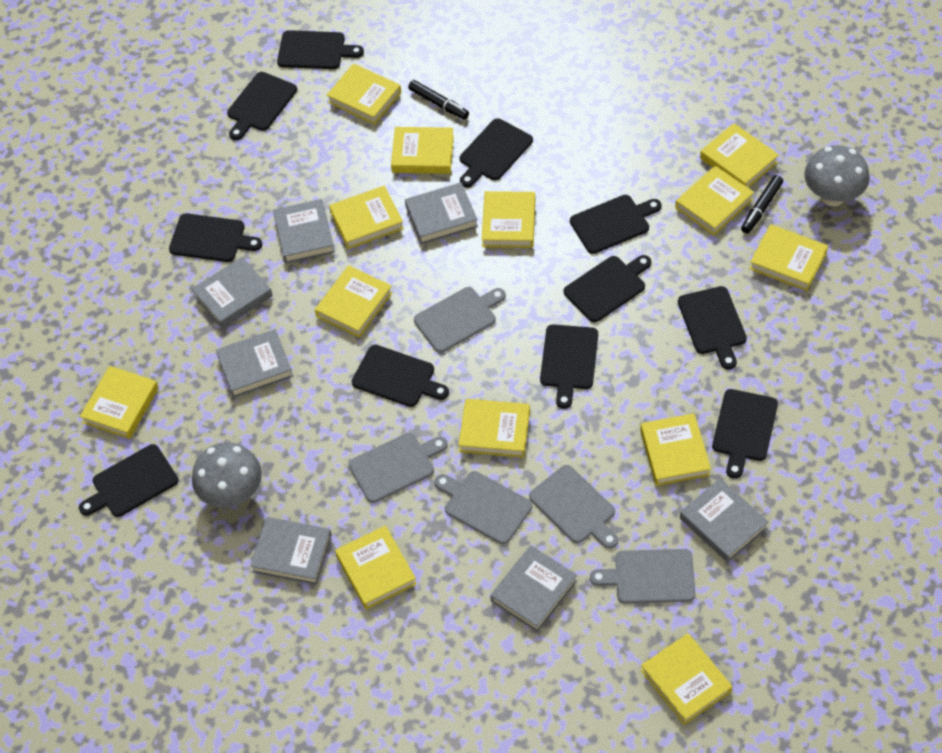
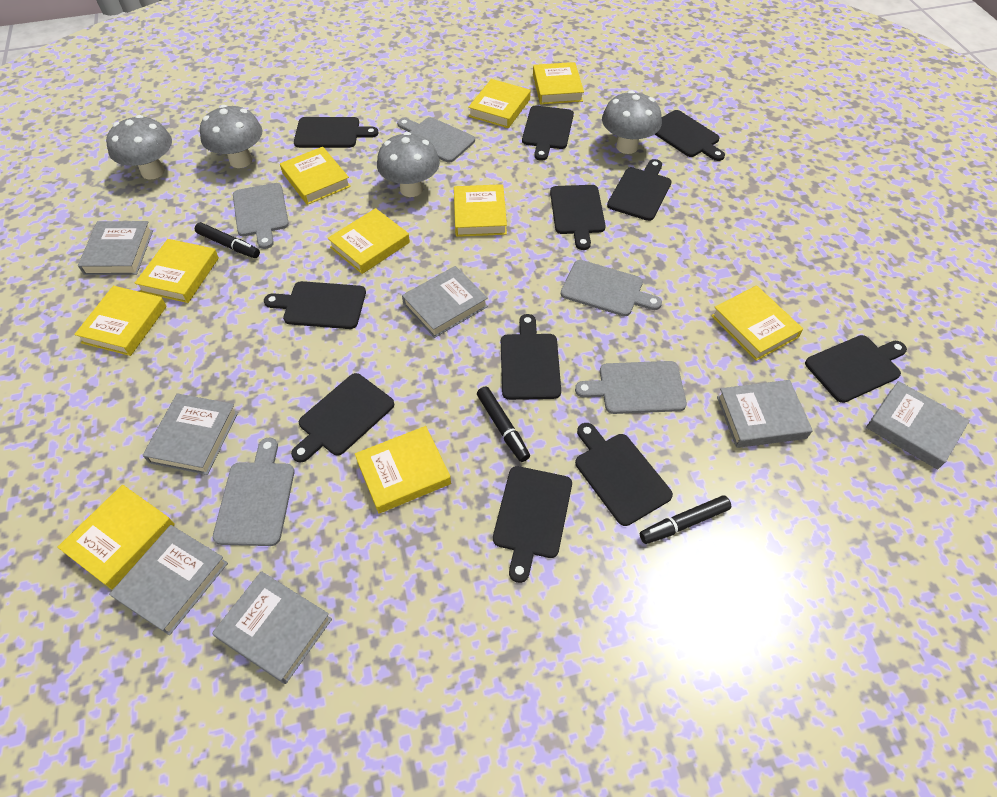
black marker: [408,80,469,120] [741,175,783,234] = 2 -> [195,222,260,258] [477,387,530,462] [640,495,731,544] = 3
grey mushroom: [192,442,262,507] [804,145,870,206] = 2 -> [106,115,172,179] [200,105,262,168] [377,132,440,197] [602,90,662,154] = 4
yellow book: [80,366,159,439] [315,265,393,338] [327,64,401,125] [329,185,404,249] [335,525,417,610] [391,127,454,174] [458,399,530,458] [482,191,535,248] [640,413,711,486] [641,633,732,725] [675,166,754,235] [700,123,779,188] [749,224,828,291] = 13 -> [58,485,175,589] [74,286,167,356] [135,239,219,303] [280,147,351,205] [328,208,410,274] [355,426,451,513] [454,184,507,237] [468,79,531,128] [533,62,584,104] [711,285,803,361] = 10

